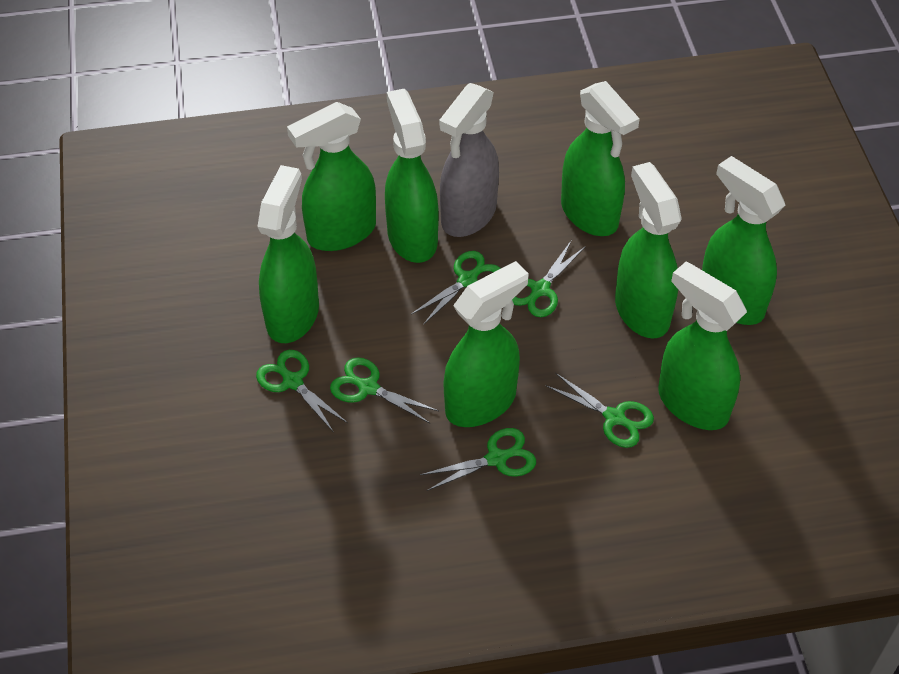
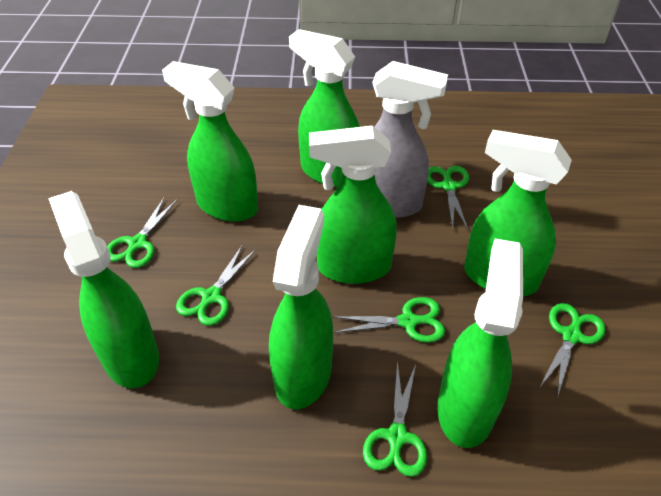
green spray bottle: [257,165,319,343] [287,102,376,251] [385,89,439,263] [444,261,529,427] [561,81,640,236] [615,162,682,339] [658,262,747,430] [702,156,785,325] = 8 -> [48,191,159,388] [162,61,258,222] [269,205,333,409] [289,29,360,187] [309,126,397,284] [437,239,523,448] [464,130,572,296] = 7

